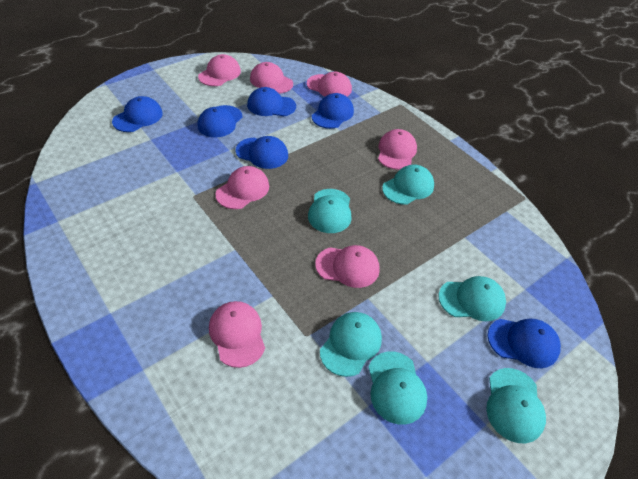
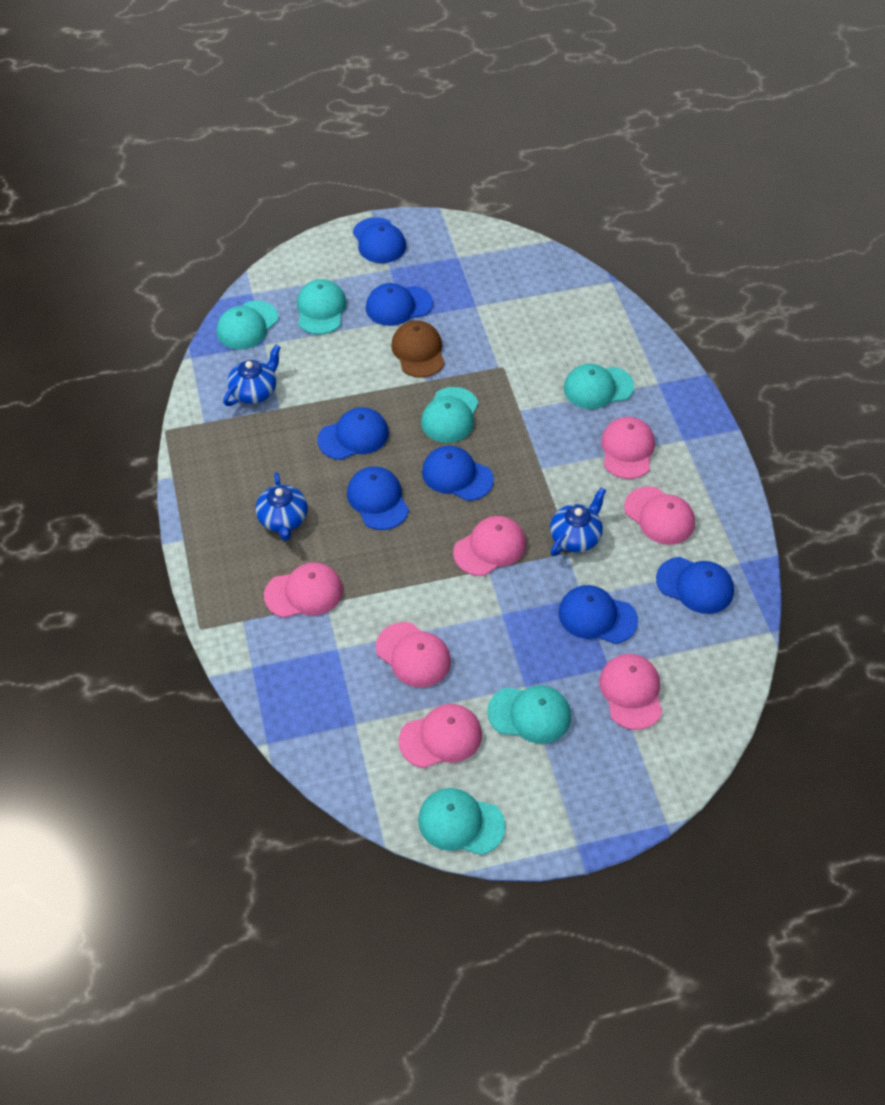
blue cap: [112,96,163,132] [198,105,242,137] [236,136,288,169] [247,87,296,116] [312,93,354,129] [488,318,561,368] = 6 -> [318,407,389,460] [347,467,409,530] [353,217,406,263] [366,283,433,326] [422,446,494,501] [558,585,638,644] [656,557,734,614] = 7
blue teapot: none = 0 -> [223,345,281,406] [256,472,308,540] [550,487,606,556] = 3
brown cap: none = 0 -> [391,320,445,378] = 1

